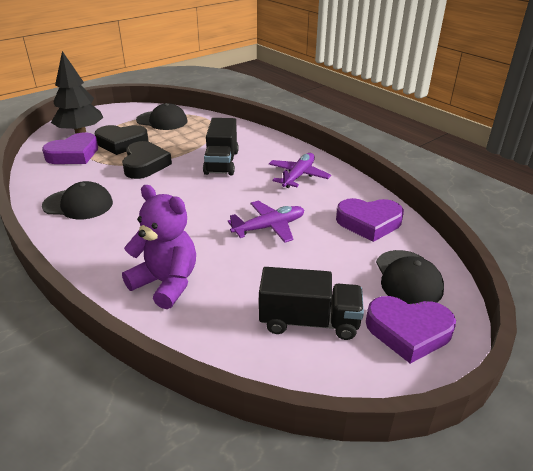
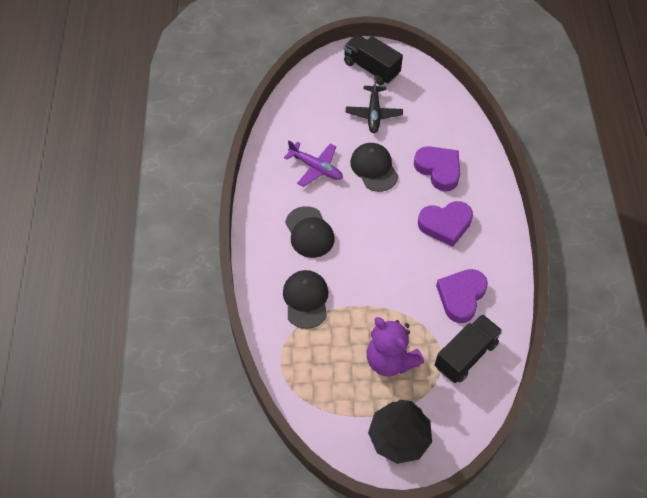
black heart: [95,125,148,155] [122,141,172,179] = 2 -> none = 0
black plane: none = 0 -> [346,76,403,133] = 1
purple plane: [228,201,304,243] [269,153,331,188] = 2 -> [284,141,343,187] = 1

